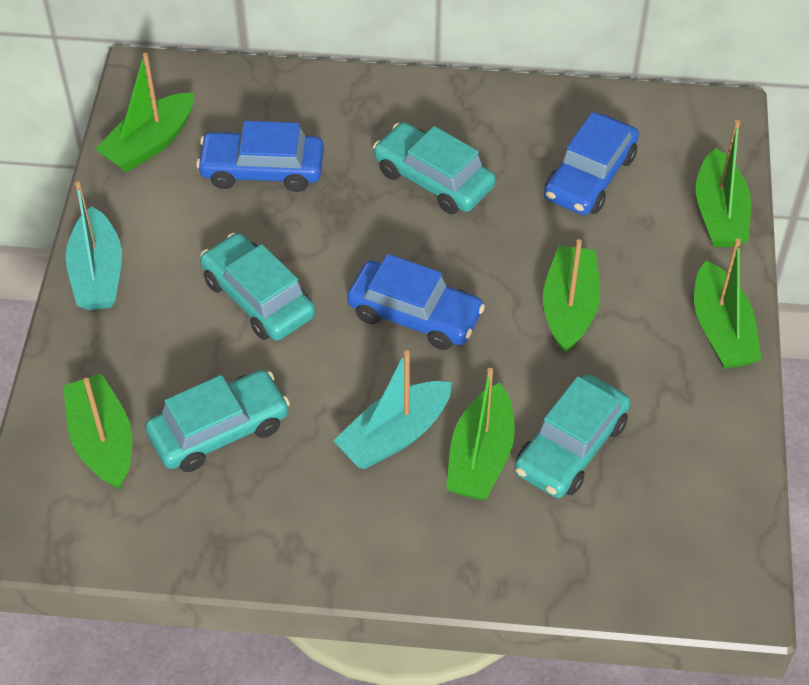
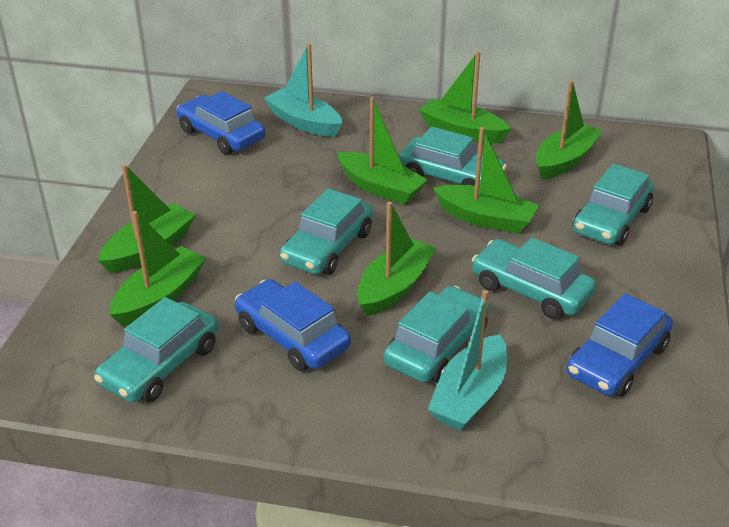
green boat: [63,374,132,490] [95,53,194,172] [446,368,515,500] [543,239,600,354] [694,239,762,369] [696,120,751,247] = 6 -> [98,164,195,273] [110,211,206,326] [337,97,428,204] [357,202,437,316] [419,51,511,143] [433,127,539,233] [536,80,602,179] = 7
turquoise car: [145,370,290,472] [200,233,315,341] [373,122,496,214] [514,374,631,498] = 4 -> [94,297,218,403] [280,189,373,275] [384,286,490,383] [399,127,507,186] [472,237,596,319] [573,164,654,246] = 6

